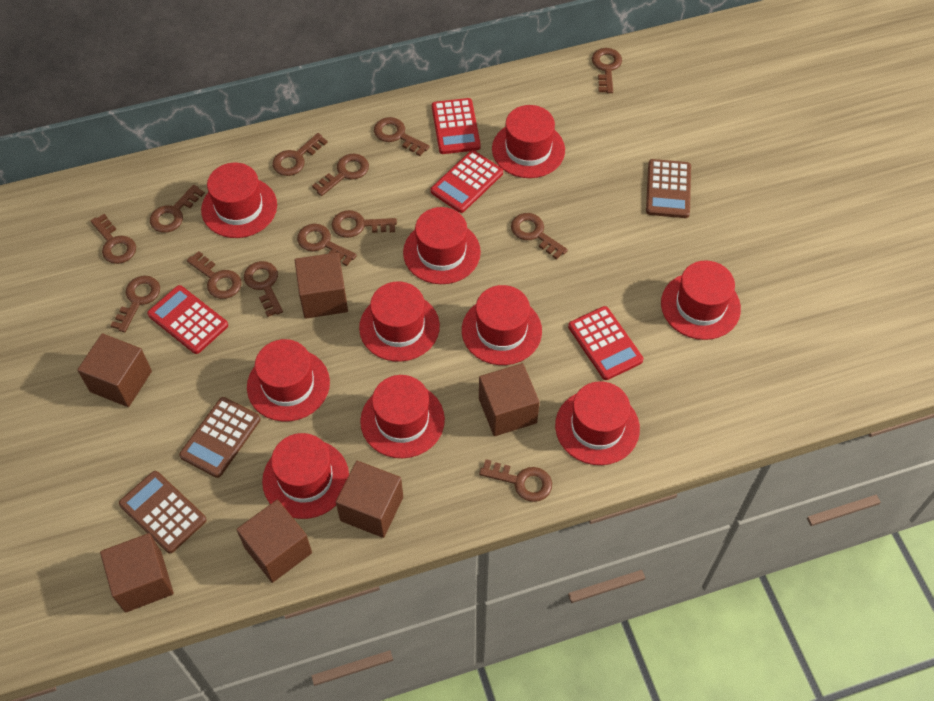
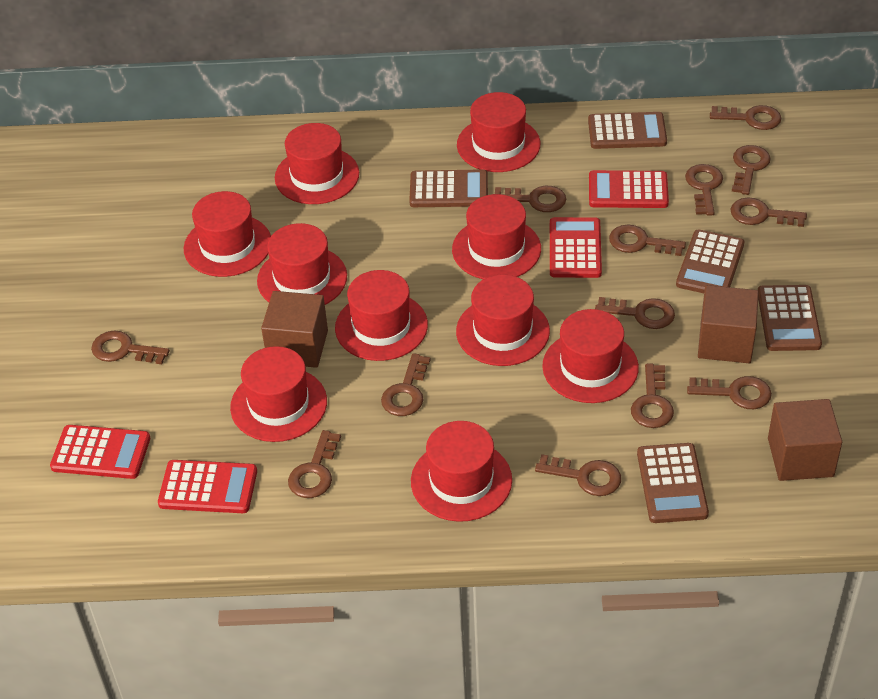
brown calculator: [119,471,207,553] [179,397,261,478] [646,159,691,218] = 3 -> [409,169,488,207] [588,112,667,149] [637,443,709,523] [676,229,744,293] [758,285,822,351] = 5
brown cube: [77,333,152,407] [100,533,174,613] [236,500,312,583] [295,252,348,319] [336,461,403,538] [479,363,539,436] = 6 -> [261,291,328,368] [698,285,759,363] [768,399,842,481] = 3

